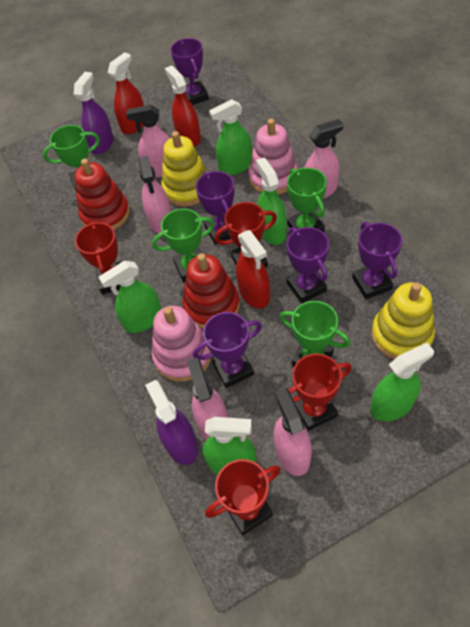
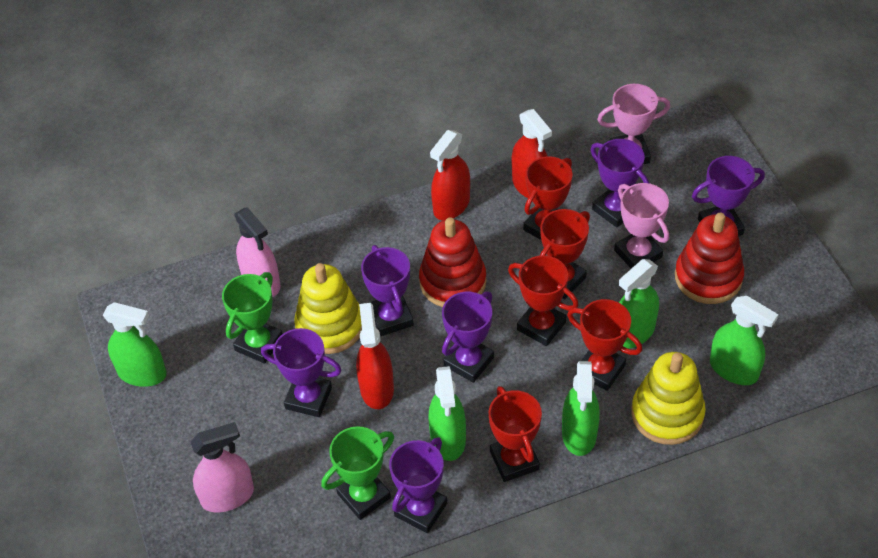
green trophy: [43,125,100,190] [152,208,215,282] [280,301,350,366] [287,168,327,232] = 4 -> [222,272,283,364] [321,426,394,520] = 2
pink spray bottle: [126,105,170,177] [138,156,171,234] [187,358,228,440] [274,388,312,476] [304,119,344,199] = 5 -> [191,422,254,513] [235,207,280,297] = 2
pink stacking toy: [152,306,211,382] [248,119,298,195] = 2 -> none = 0
pink trophy: none = 0 -> [597,84,670,164] [614,183,669,269] = 2
purple spray bottle: [74,72,114,154] [145,380,198,465] = 2 -> none = 0
purple trophy: [171,38,209,105] [193,312,262,388] [195,171,235,245] [287,227,329,303] [352,222,402,299] = 5 -> [261,328,342,417] [361,245,414,336] [389,437,447,533] [442,292,494,383] [591,139,650,228] [692,156,765,236] = 6
red trophy: [75,221,123,294] [205,459,281,535] [215,202,277,268] [288,354,352,431] = 4 -> [489,386,542,482] [508,255,579,346] [523,156,572,240] [540,209,590,299] [567,299,642,391] = 5

